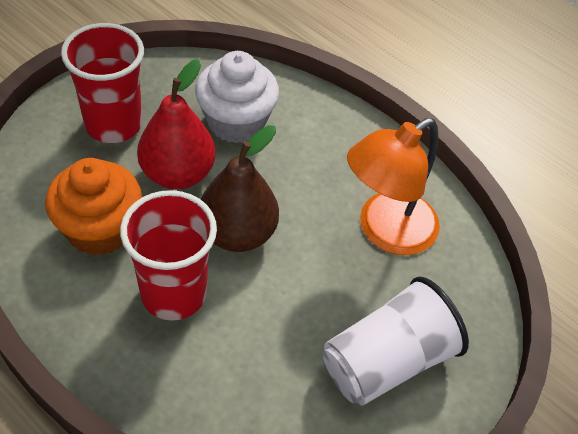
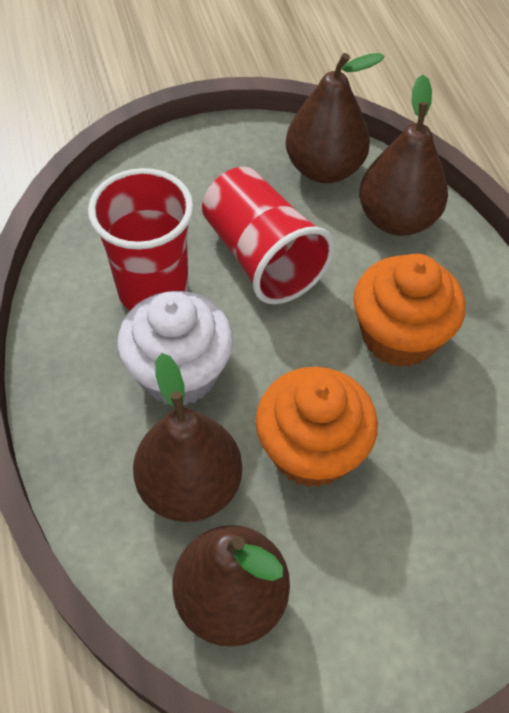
brown pear: [201,125,279,252] = 1 -> [133,353,242,522] [172,525,290,647] [286,53,385,183] [359,75,448,236] = 4
orange cupcake: [45,158,142,256] = 1 -> [255,367,378,487] [353,254,465,367] = 2
orange lamp: [347,118,440,255] = 1 -> none = 0
red pear: [137,59,215,189] = 1 -> none = 0
white cup: [323,276,469,406] = 1 -> none = 0

